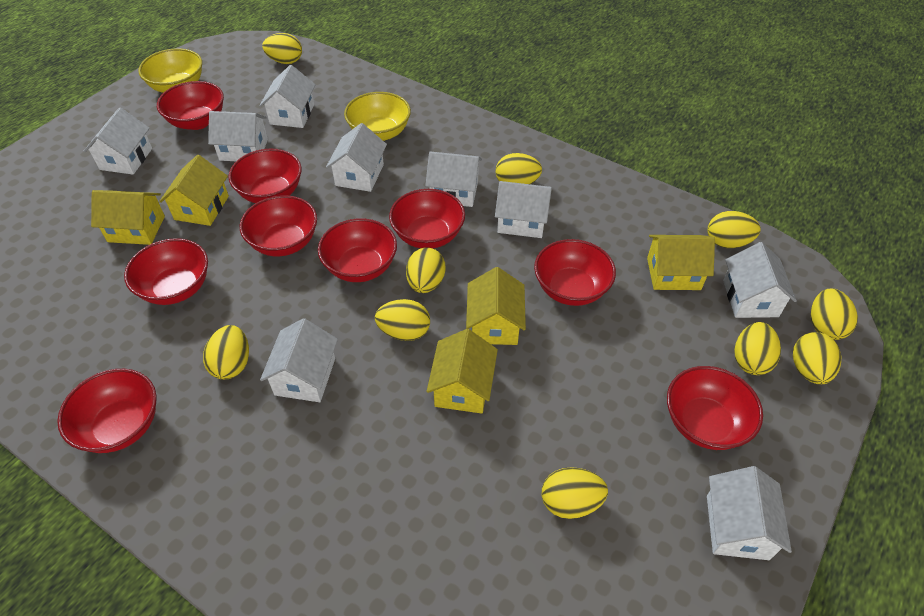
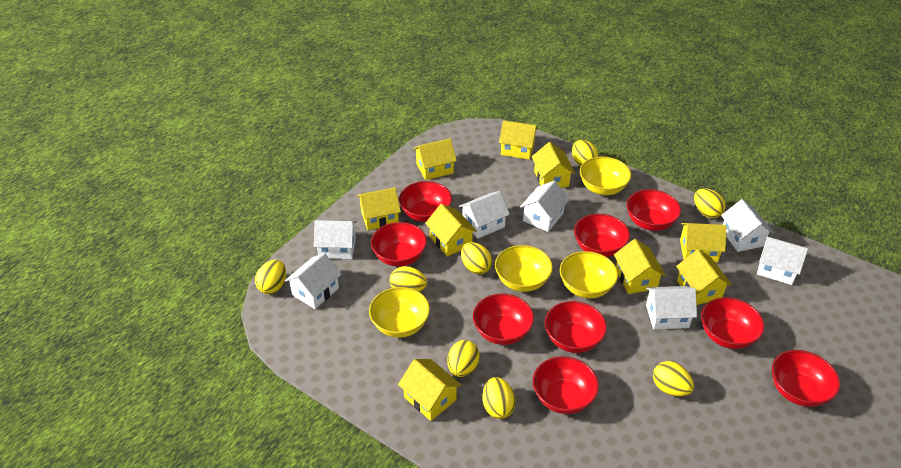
white house: [83,108,152,175] [208,111,268,161] [259,65,316,128] [260,318,338,402] [326,123,387,192] [425,151,482,207] [495,181,552,238] [707,466,792,560] [723,242,797,318] = 9 -> [285,253,342,309] [314,220,357,259] [459,191,510,239] [520,181,569,232] [646,286,697,330] [721,199,774,252] [757,237,808,285] = 7
yellow bowl: [138,48,202,93] [344,92,411,141] = 2 -> [369,287,430,338] [495,245,553,292] [560,251,618,298] [580,157,631,195] = 4
yellow egg: [203,325,249,379] [262,33,302,64] [375,299,430,341] [406,247,445,293] [495,153,542,184] [542,467,608,519] [708,211,761,248] [734,322,781,375] [793,332,841,384] [811,288,858,340] = 10 -> [255,260,286,294] [390,266,427,292] [447,340,480,377] [461,242,492,274] [482,377,516,419] [572,140,599,166] [653,361,694,396] [694,188,726,218] = 8
yellow house: [91,190,165,245] [159,155,229,226] [427,329,498,414] [466,267,526,345] [647,235,715,290] = 5 -> [357,187,401,230] [398,359,462,421] [413,138,457,180] [425,204,477,257] [499,120,538,160] [532,142,575,188] [614,239,666,294] [676,249,732,305] [680,223,726,263] = 9

